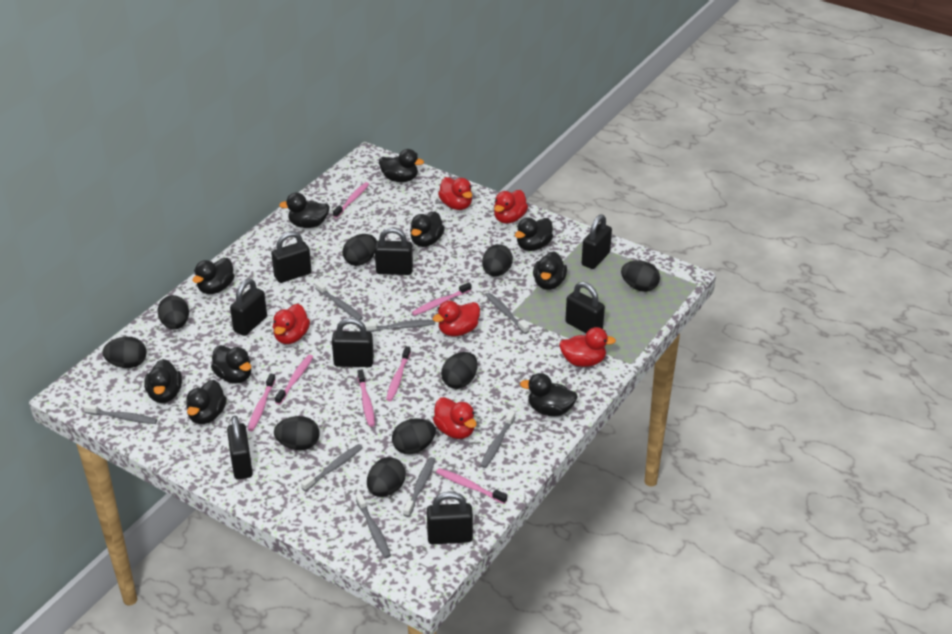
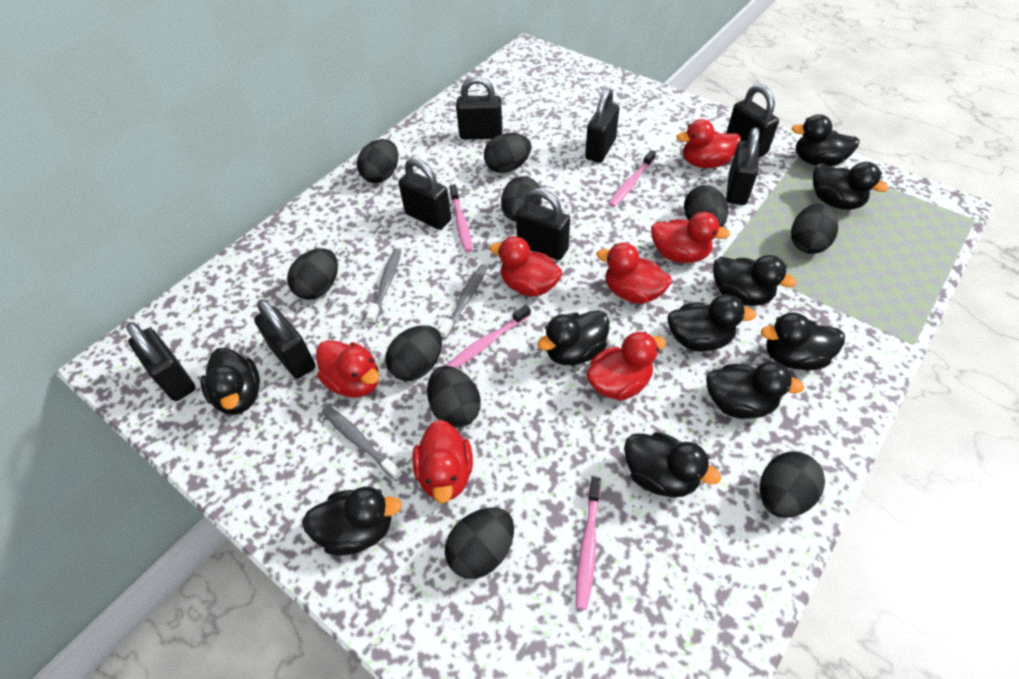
black egg: [103,337,147,368] [157,295,189,329] [274,416,320,450] [343,234,377,266] [367,457,406,497] [392,419,436,454] [441,352,478,389] [482,244,513,276] [621,261,660,292] = 9 -> [287,248,338,300] [357,139,398,183] [386,325,442,381] [427,366,481,428] [445,508,514,579] [484,133,531,173] [501,176,542,221] [684,185,728,227] [760,451,825,518] [791,204,838,254] = 10
grey toothbrush: [83,404,157,424] [301,444,363,491] [315,281,363,320] [356,493,391,558] [364,320,435,332] [403,457,436,517] [480,410,515,468] [486,293,529,334] = 8 -> [322,406,403,481] [366,249,401,325] [438,264,488,339] = 3
pink toothbrush: [248,373,276,431] [275,355,313,405] [333,182,369,218] [357,370,375,427] [386,346,411,401] [412,282,471,316] [436,468,507,504] = 7 -> [446,305,531,368] [449,184,472,253] [576,477,601,610] [609,150,656,207] = 4
red duck: [273,304,310,344] [433,301,480,336] [433,397,477,439] [438,177,472,210] [494,190,528,224] [559,327,616,367] = 6 -> [316,340,379,398] [412,420,473,503] [490,236,562,296] [586,332,666,401] [596,243,672,304] [651,212,730,263] [677,119,741,168] = 7

